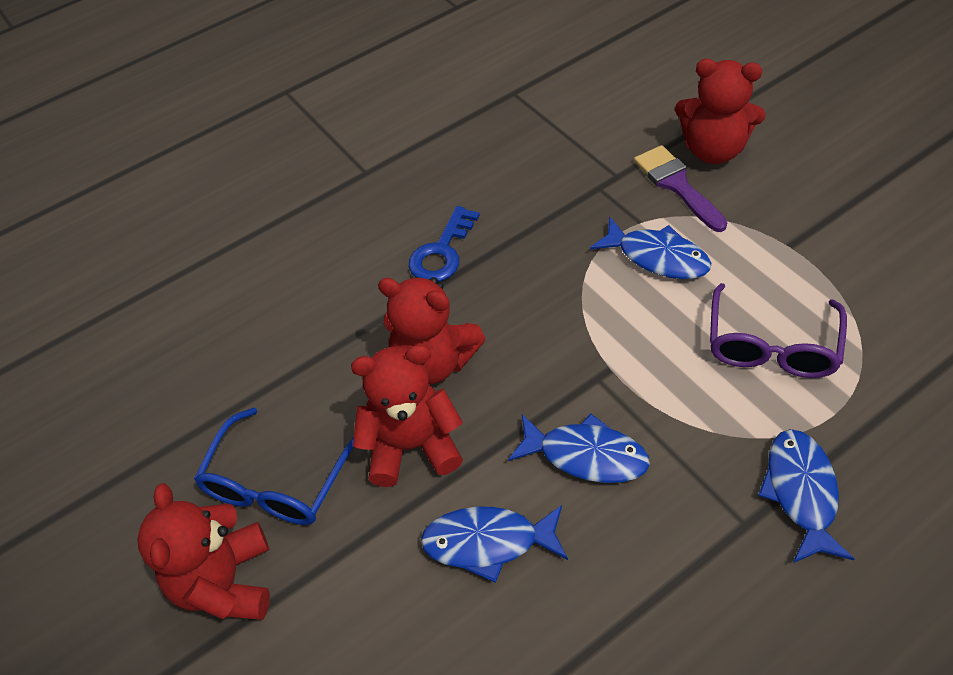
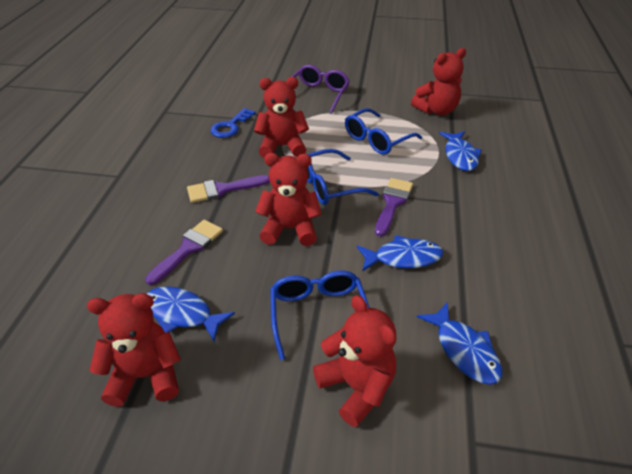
blue glasses: [194,408,354,525] = 1 -> [270,271,369,360] [307,149,379,205] [345,108,422,155] = 3
purple brush: [634,145,727,232] = 1 -> [145,220,223,285] [187,175,270,203] [375,178,413,237] = 3
red teddy bear: [137,483,270,620] [351,345,463,487] [378,277,485,384] [675,59,766,164] = 4 -> [87,293,181,407] [254,77,309,158] [255,153,322,246] [313,295,396,427] [411,48,466,115] = 5

